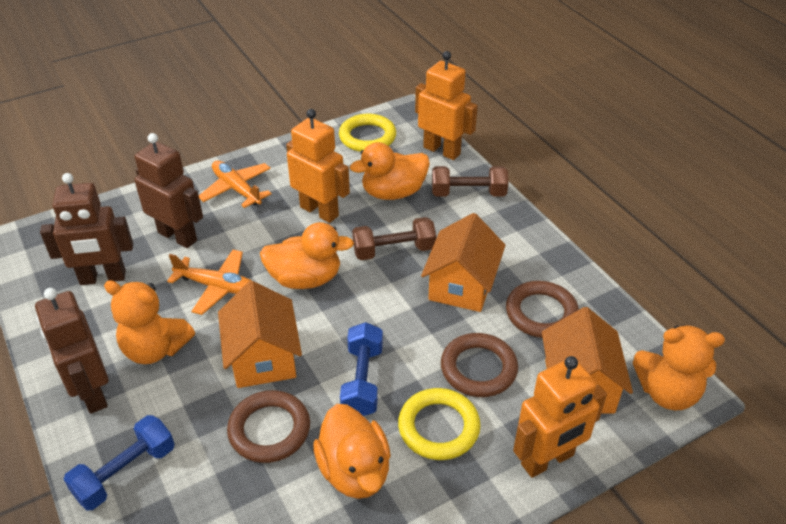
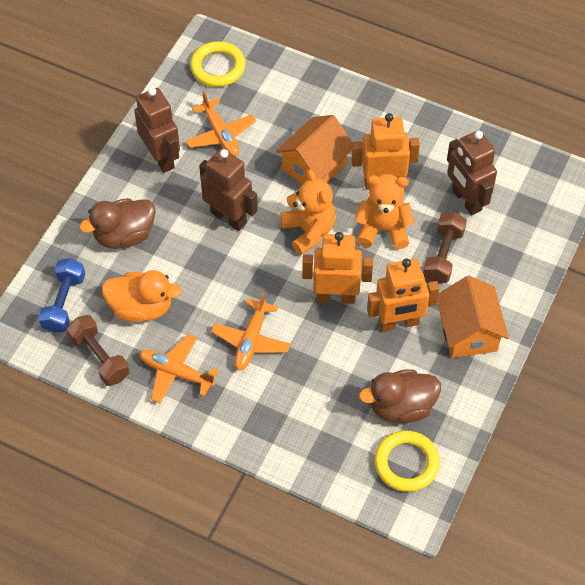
blue dumbbell: [63,415,175,510] [340,322,383,416] = 2 -> [38,258,85,333] = 1
brown duck: none = 0 -> [79,198,156,249] [359,369,441,423] = 2
brown ring: [227,390,310,463] [441,333,518,397] [506,281,579,338] = 3 -> none = 0
orange duck: [260,222,354,289] [313,404,391,499] [350,142,430,200] = 3 -> [102,270,182,322] = 1
orange house: [218,281,302,388] [421,213,505,312] [542,307,633,414] = 3 -> [276,115,352,184] [437,276,509,358] = 2
orange plane: [167,250,252,315] [199,161,272,208] = 2 -> [139,334,219,403] [186,91,256,156] [211,291,291,370] = 3

